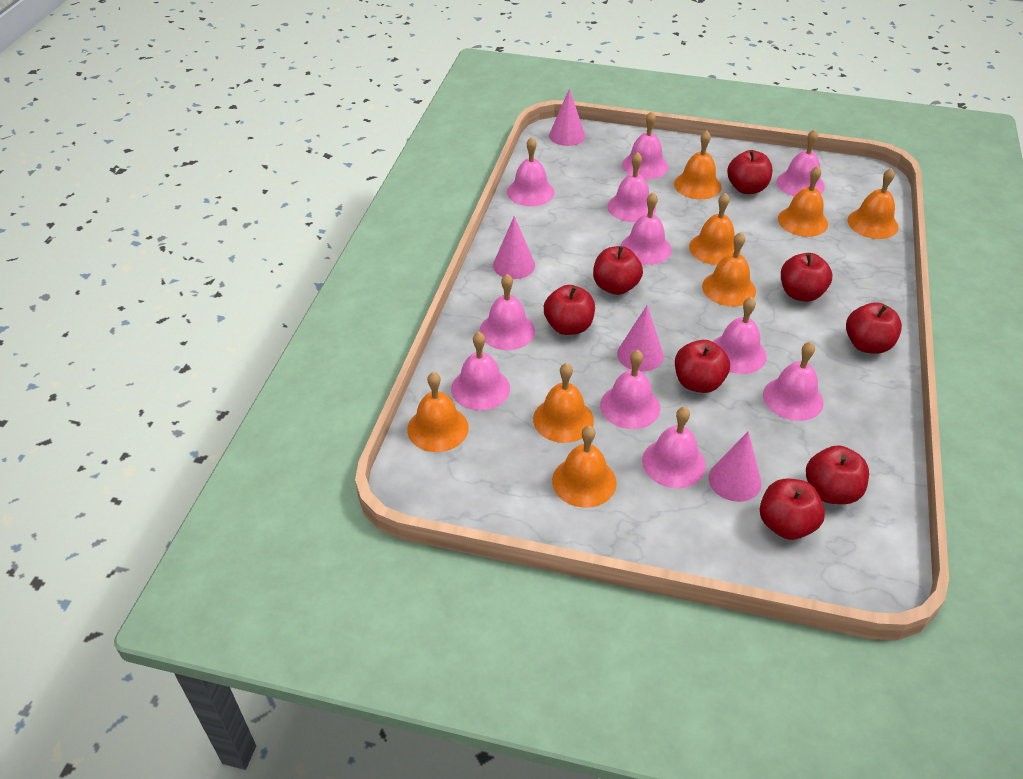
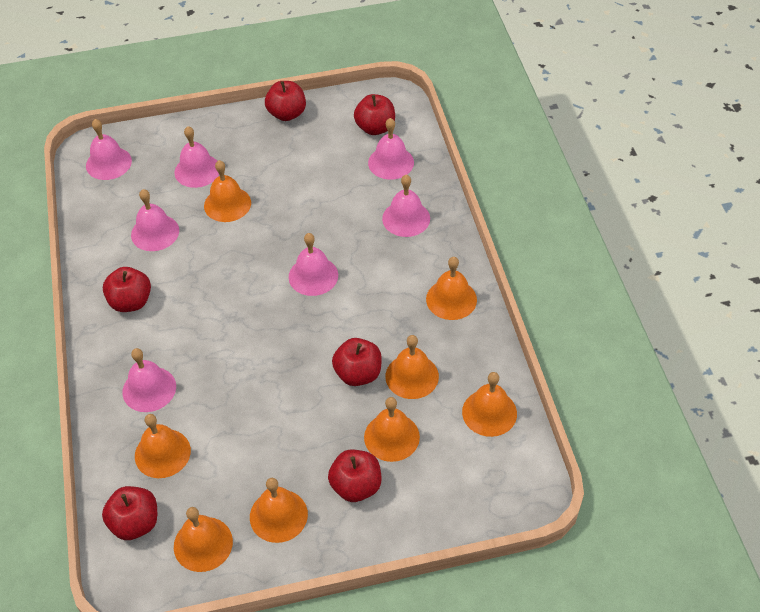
pink bell: [451,332,510,411] [480,274,535,350] [507,137,555,206] [600,350,660,429] [607,152,656,222] [621,193,672,265] [622,111,668,179] [642,407,706,488] [713,297,767,374] [763,342,824,421] [777,129,825,196] = 11 -> [86,119,132,180] [123,348,176,412] [131,189,179,251] [175,126,219,188] [289,233,338,296] [368,118,414,180] [382,175,430,237] = 7
pink cone: [493,216,535,279] [549,89,585,146] [617,305,664,371] [709,431,762,502] = 4 -> none = 0
red apple: [544,285,595,335] [593,246,643,295] [675,340,730,393] [727,150,772,194] [760,479,825,540] [781,253,832,302] [806,445,869,504] [846,302,902,354] = 8 -> [102,486,157,540] [103,267,151,312] [265,81,306,121] [328,450,381,502] [332,338,382,386] [354,94,395,135] = 6

